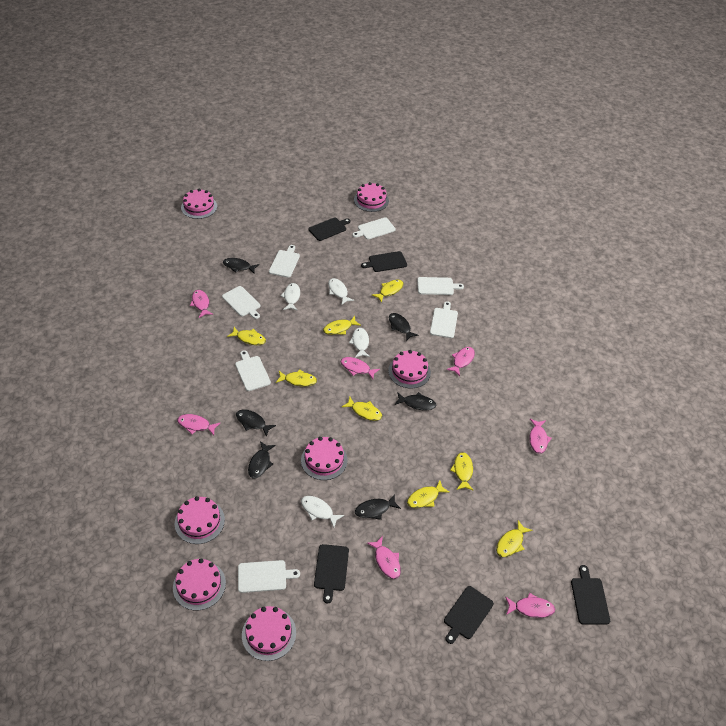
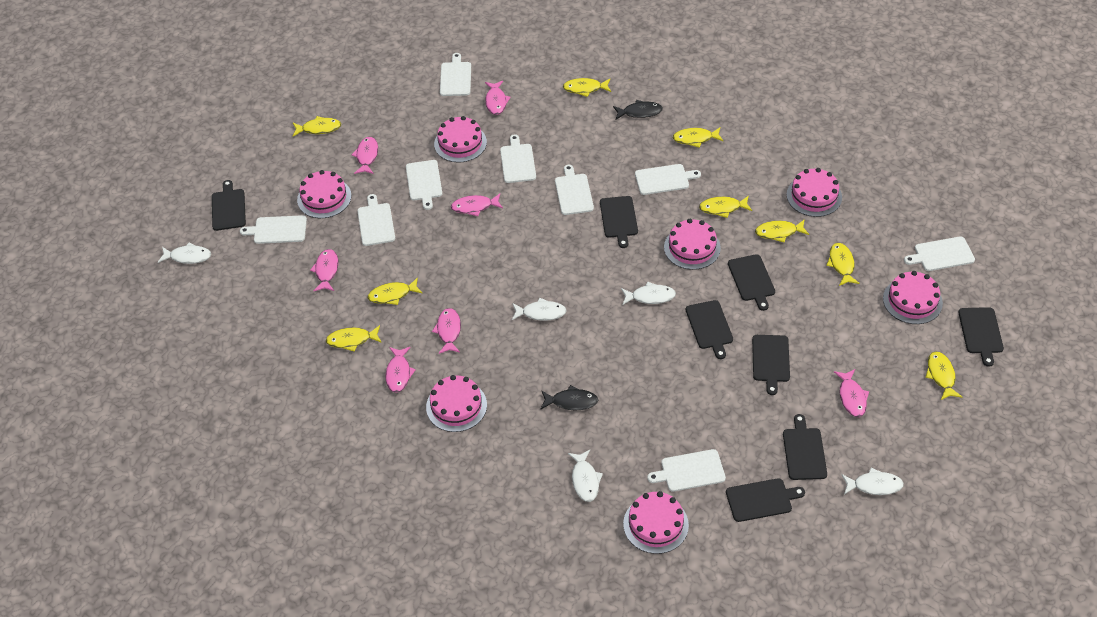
black cutting board: [308,217,350,241] [314,544,349,603] [361,251,407,272] [444,586,494,644] [571,565,610,625] = 5 -> [212,180,246,231] [600,196,638,248] [686,300,733,359] [726,478,805,522] [728,254,775,311] [752,335,790,395] [783,414,827,480] [958,307,1004,367] = 8
black fish: [223,258,259,273] [236,409,276,437] [248,441,276,478] [355,494,401,520] [389,313,419,341] [395,392,437,410] = 6 -> [541,385,598,410] [613,100,663,120] = 2
white cutting board: [222,286,260,319] [235,350,271,391] [238,560,300,593] [269,245,300,278] [352,217,396,240] [417,277,464,295] [430,301,458,338] = 7 -> [240,215,307,244] [357,194,395,246] [406,160,442,210] [440,53,471,96] [500,135,536,183] [555,165,594,215] [635,164,701,195] [647,449,726,492] [904,236,975,271] = 9
white fish: [281,283,300,311] [301,496,344,527] [328,278,354,305] [349,327,370,358] = 4 -> [158,242,211,264] [512,298,567,321] [568,450,603,502] [621,282,676,305] [841,468,904,495] = 5
yellow fish: [227,327,266,345] [276,369,317,387] [323,316,361,335] [342,397,382,421] [372,280,404,303] [407,480,450,508] [450,452,474,491] [496,520,533,557] = 8 -> [293,116,341,136] [326,325,382,352] [368,277,422,305] [563,78,611,97] [673,127,723,148] [699,196,752,218] [755,219,809,243] [826,243,860,286] [926,352,962,400] = 9

